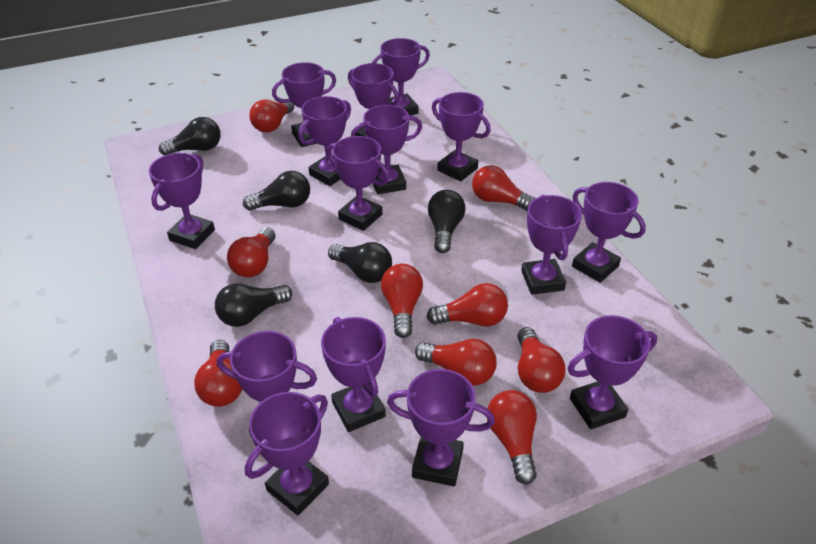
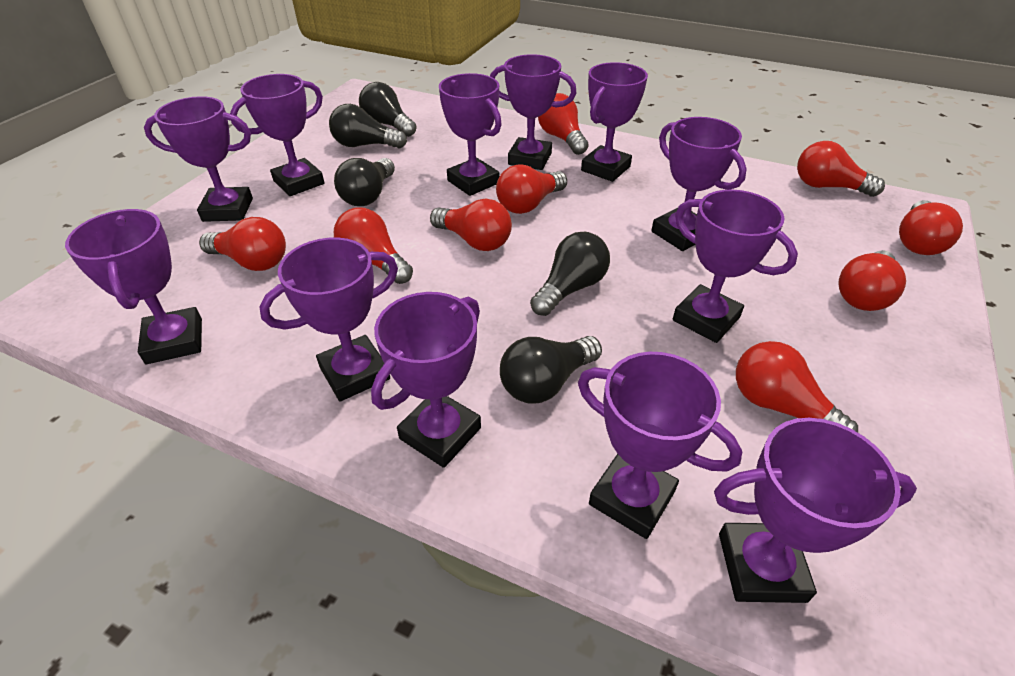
purple trophy: [149,153,215,249] [217,331,317,438] [245,392,329,515] [272,62,336,147] [298,96,351,186] [321,317,386,432] [327,136,390,231] [348,63,399,137] [351,105,422,194] [372,38,430,116] [387,369,495,486] [432,92,491,181] [521,195,582,295] [567,315,657,429] [572,182,646,283] = 15 -> [65,209,202,364] [144,96,253,222] [230,74,324,196] [259,237,398,402] [371,292,481,468] [439,73,502,196] [490,54,576,170] [578,352,742,539] [581,62,648,182] [651,117,747,251] [673,190,798,343] [714,418,917,603] = 12

